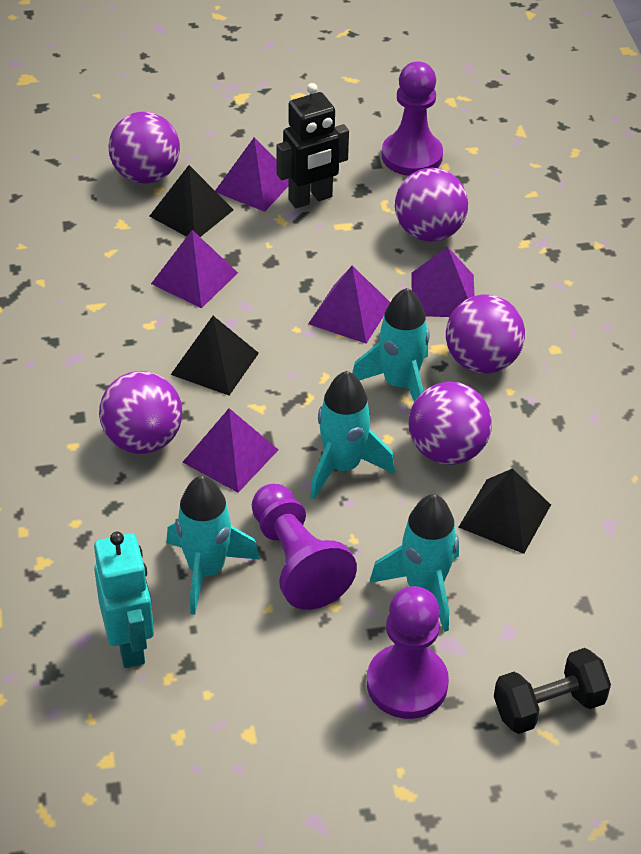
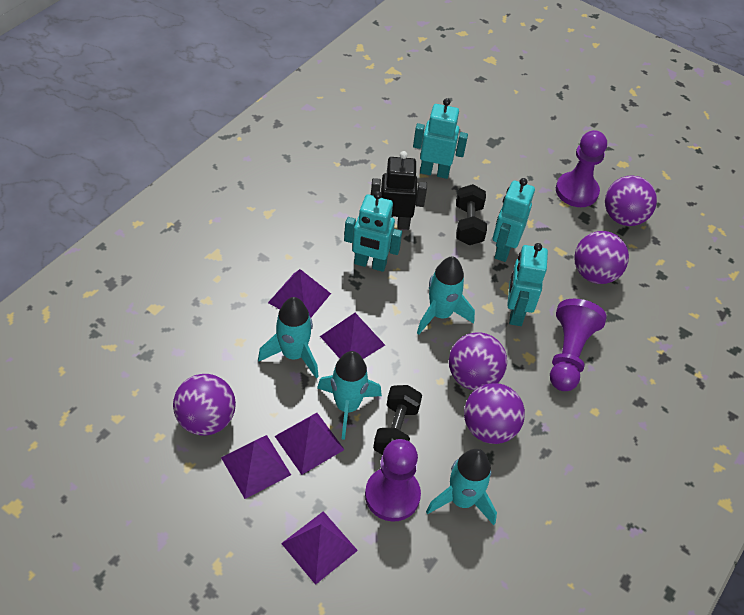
black dumbbell: [494,648,611,734] = 1 -> [373,385,422,455] [456,184,487,245] = 2
black pyramid: [149,165,233,237] [171,316,259,395] [459,469,551,554] = 3 -> none = 0
turquoise robot: [94,531,154,668] = 1 -> [344,191,402,272] [413,98,468,179] [493,178,535,262] [507,243,548,326] = 4

